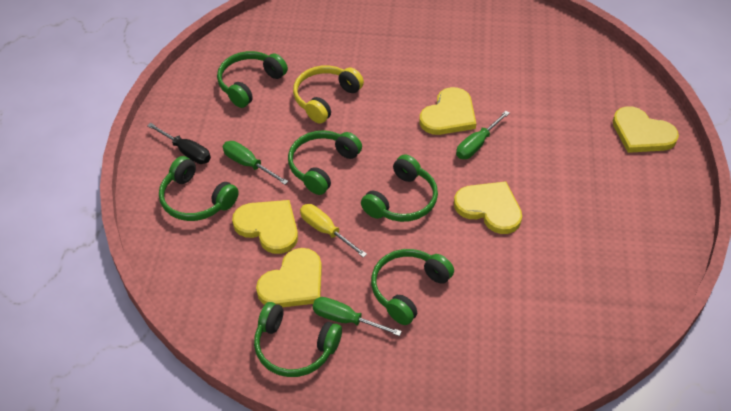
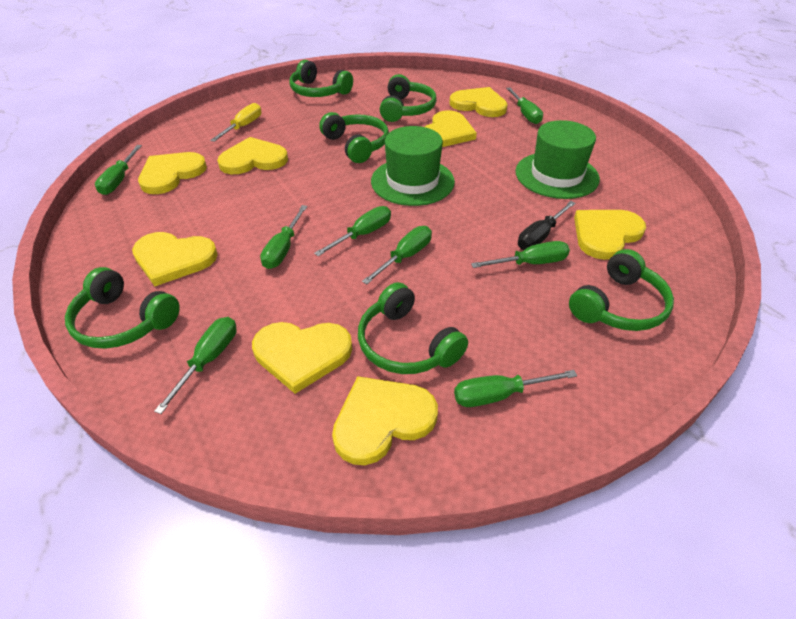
green hat: none = 0 -> [371,126,455,206] [515,120,600,199] = 2
green screwdriver: [223,141,288,185] [313,297,402,336] [456,111,510,159] = 3 -> [95,145,142,195] [154,317,237,414] [260,205,308,269] [314,206,391,256] [362,226,432,284] [454,370,577,407] [471,241,570,268] [506,87,543,124] = 8
yellow headphones: [293,66,364,124] = 1 -> none = 0
yellow heart: [232,200,298,254] [256,248,322,307] [419,87,476,135] [454,181,522,234] [613,106,679,153] = 5 -> [132,232,218,286] [138,152,207,194] [217,137,288,174] [252,322,352,394] [332,376,438,465] [425,110,477,147] [449,87,508,117] [574,210,646,260] = 8

